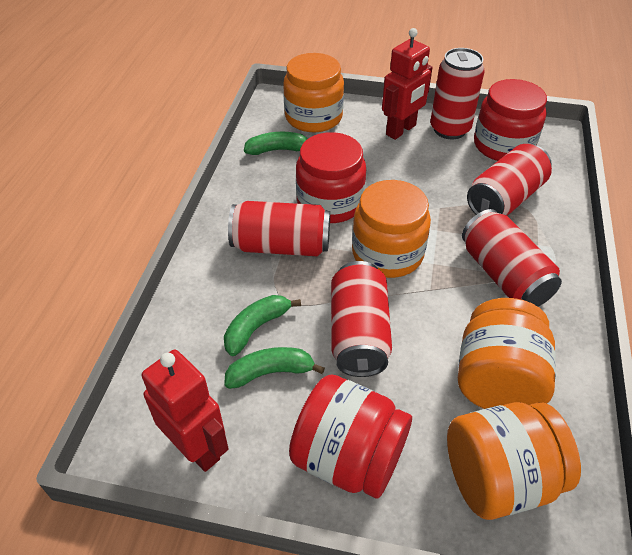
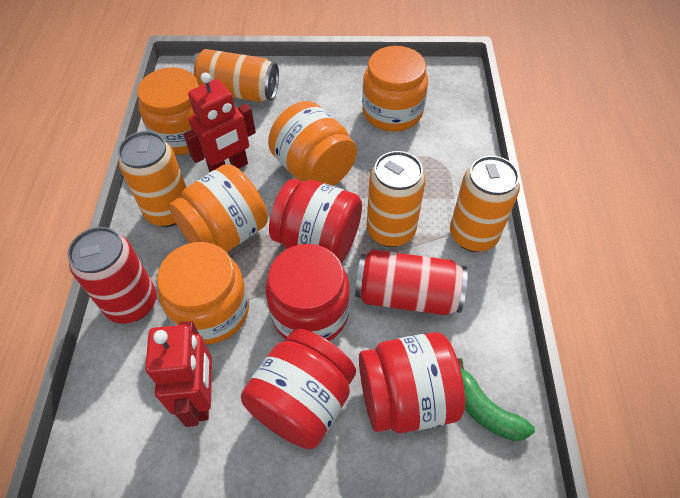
green banana: [224,295,301,356] [224,347,325,389] [244,132,308,155] = 3 -> [457,358,535,441] = 1
orange can: none = 0 -> [118,131,186,227] [190,49,279,102] [367,151,426,247] [450,156,520,252] = 4
orange jar: [283,53,344,132] [352,180,431,278] [447,402,581,520] [458,298,556,409] = 4 -> [137,67,200,155] [157,242,249,344] [169,164,268,252] [268,101,357,186] [362,46,428,131] = 5
red can: [228,201,330,256] [331,261,392,377] [430,48,485,139] [462,209,562,307] [467,144,552,216] = 5 -> [68,227,156,324] [355,250,468,315] = 2
red jar: [289,374,412,499] [296,132,366,223] [474,79,547,161] = 3 -> [241,329,356,449] [265,244,350,341] [269,179,362,263] [359,332,465,433] = 4

